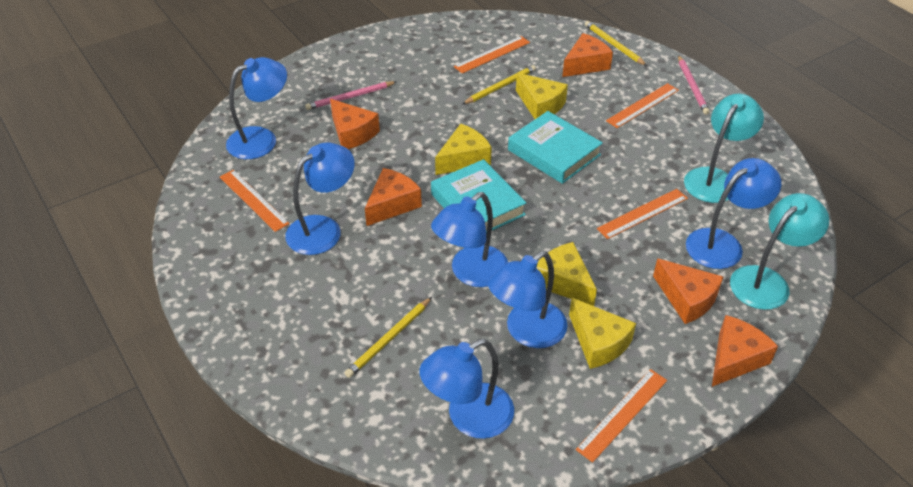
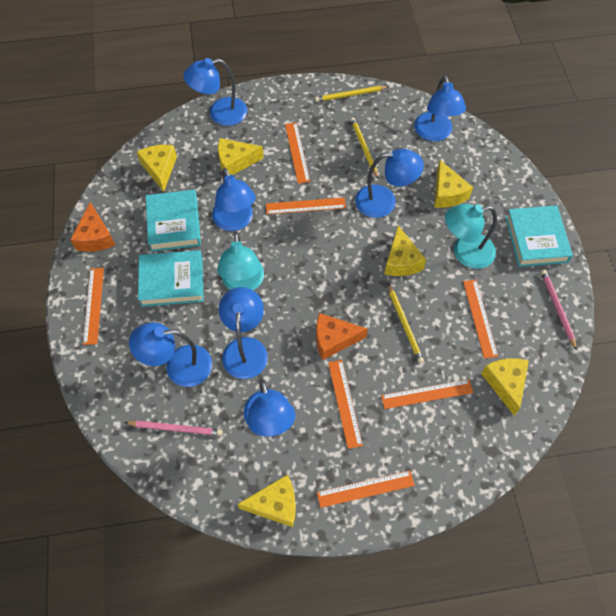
blue lamp: [226,57,287,159] [285,143,355,255] [419,339,514,439] [431,192,508,287] [488,251,568,348] [686,158,781,269] = 6 -> [129,322,212,387] [183,58,247,126] [212,168,256,231] [219,287,268,379] [244,379,295,437] [355,149,424,218] [414,76,466,141] = 7
orange cheese: [330,99,380,149] [365,168,422,226] [562,33,613,77] [653,258,723,324] [712,315,778,387] = 5 -> [70,202,115,252] [316,313,368,360] = 2
orange ruler: [220,170,290,232] [454,36,530,74] [576,369,667,463] [597,189,688,239] [606,83,679,128] = 5 -> [83,268,104,345] [266,198,346,215] [285,122,310,184] [317,471,415,508] [328,360,363,449] [381,379,473,409] [463,280,498,359] = 7
turquoise book: [431,159,526,233] [508,111,603,184] = 2 -> [138,250,204,307] [146,190,201,252] [506,205,573,267] = 3
yellow cheese: [435,124,492,175] [516,73,568,119] [537,242,597,306] [569,298,636,369] = 4 -> [137,145,177,192] [218,138,264,175] [237,474,296,527] [384,225,426,276] [434,160,473,208] [481,358,529,415] = 6

